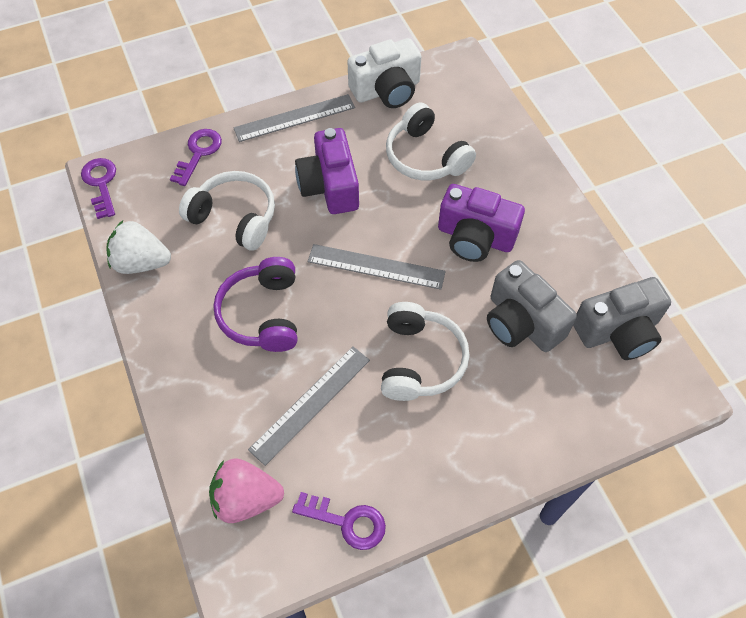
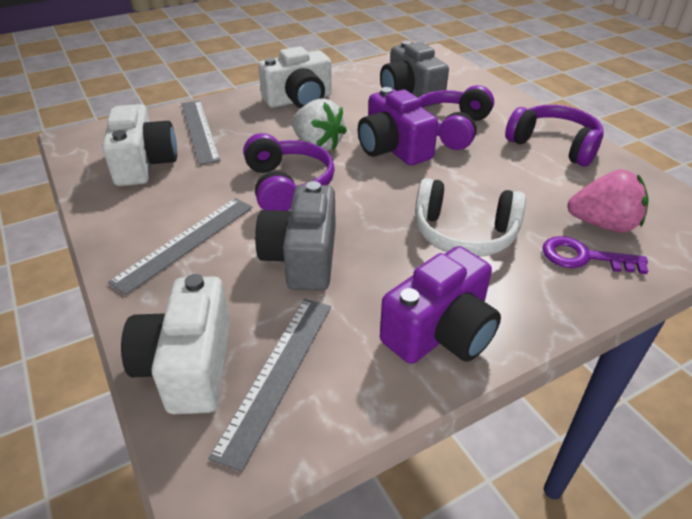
purple headphones: [213,257,297,352] = 1 -> [243,133,335,211] [419,85,494,150] [505,105,604,167] = 3
purple key: [81,158,116,219] [170,129,222,186] [292,492,386,550] = 3 -> [543,236,648,274] = 1
white camera: [347,38,422,108] = 1 -> [102,104,177,186] [121,274,230,414] [258,47,332,109] = 3
white headphones: [179,171,275,250] [381,302,470,401] [386,102,476,180] = 3 -> [415,178,526,257] = 1

